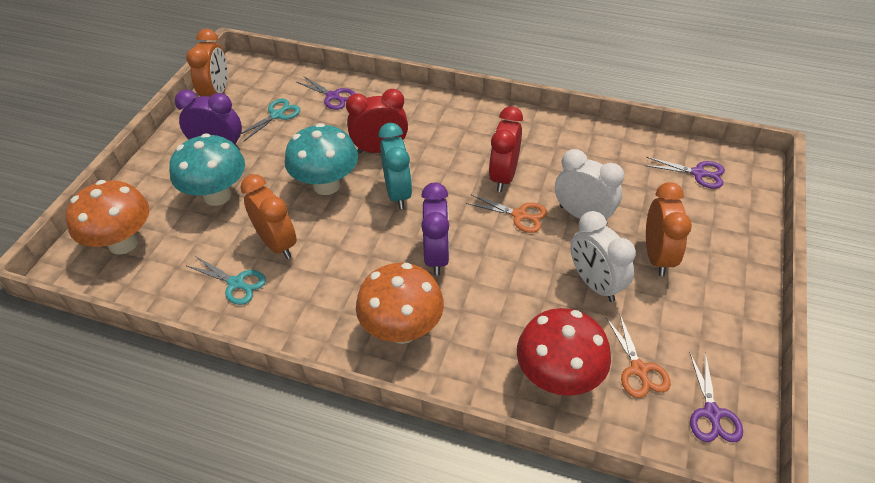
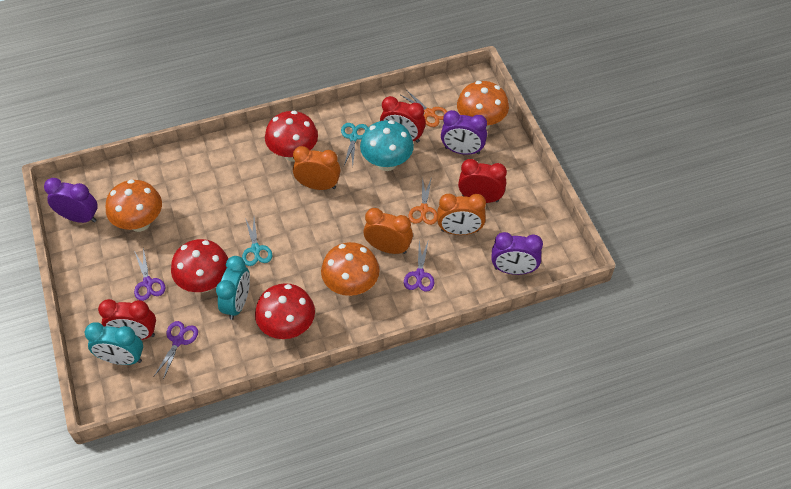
orange mushroom: [66,180,149,255] [356,263,444,344] = 2 -> [106,180,162,232] [321,242,379,296] [457,81,509,130] = 3
purple clock: [175,90,242,151] [421,183,449,276] = 2 -> [44,178,98,223] [441,110,487,155] [491,232,543,275] = 3
red clock: [346,89,408,153] [489,106,523,192] = 2 -> [98,299,156,340] [380,96,426,143] [458,159,507,203] = 3
red mushroom: [517,308,611,396] = 1 -> [171,239,228,292] [255,283,315,339] [265,111,318,161] = 3
turquoise clock: [379,123,412,209] = 1 -> [84,322,143,365] [216,256,250,320] = 2
turquoise mushroom: [169,133,245,206] [285,123,358,195] = 2 -> [360,120,414,171] = 1
white clock: [555,149,624,225] [570,211,636,302] = 2 -> none = 0

